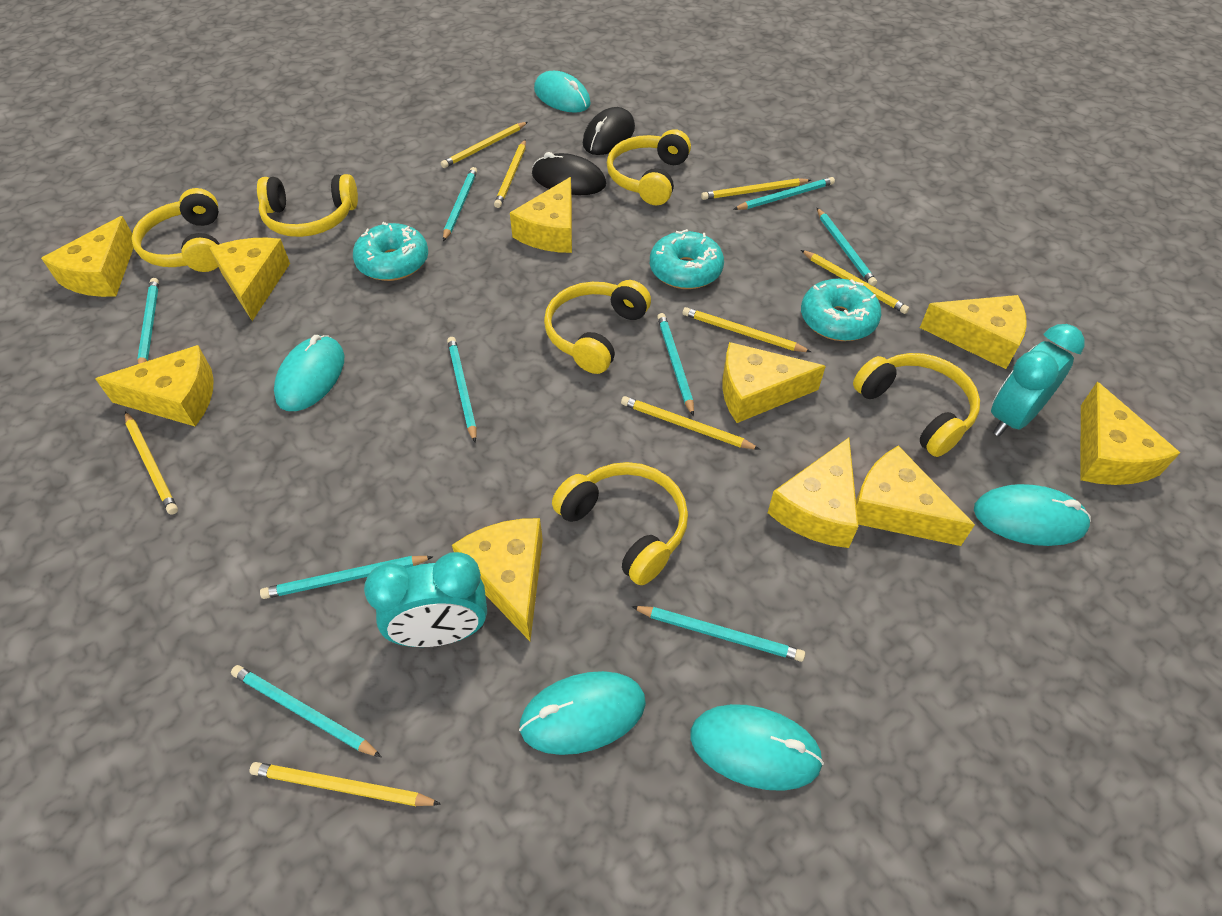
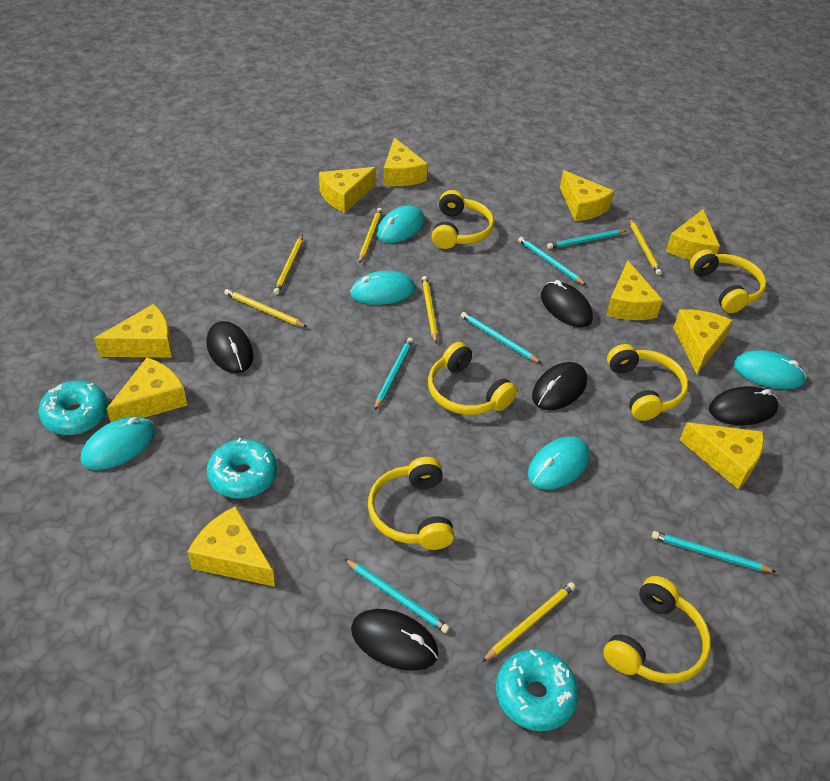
black mouse: [532,152,606,195] [583,107,635,155] = 2 -> [206,321,253,373] [351,609,438,671] [532,362,587,410] [541,280,593,327] [709,386,779,425] = 5
turquoise clock: [364,552,487,647] [991,324,1084,437] = 2 -> none = 0
turquoise pencil: [137,278,159,364] [231,665,381,757] [260,556,434,599] [443,167,477,241] [447,337,477,443] [631,606,805,662] [657,313,694,416] [733,177,835,210] [817,208,877,286] = 9 -> [345,559,450,633] [374,338,413,410] [461,312,541,363] [518,237,586,285] [547,230,627,249] [652,531,776,572] = 6
yellow pencil: [125,412,178,515] [249,762,441,806] [441,122,528,168] [494,139,526,208] [621,396,760,450] [682,307,811,352] [701,178,811,200] [801,250,909,314] = 8 -> [224,289,307,327] [273,235,303,295] [359,208,382,264] [422,276,438,343] [482,582,576,662] [630,219,662,275] = 6

